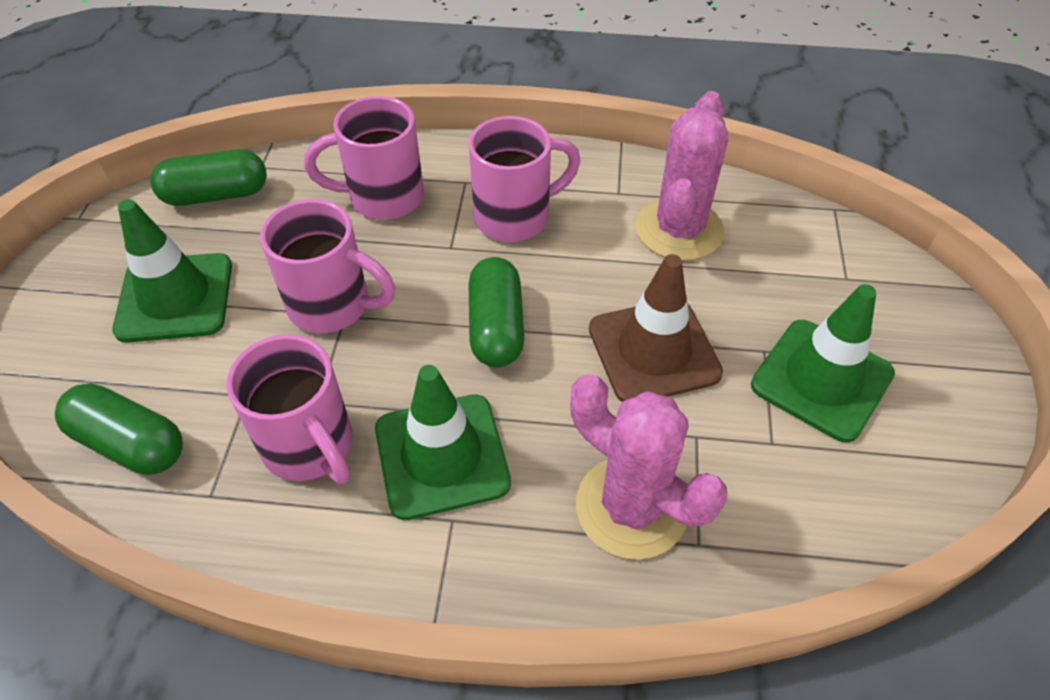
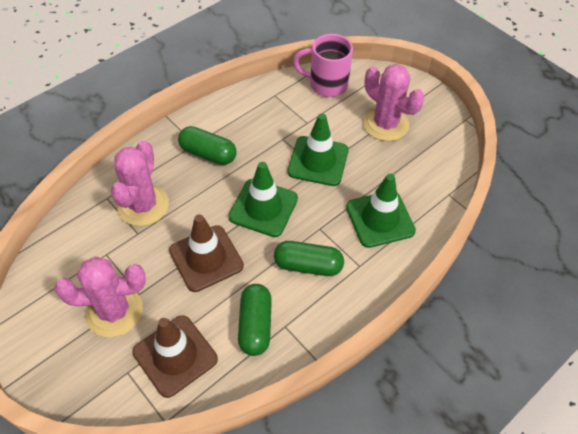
brown traffic cone: [589,254,723,402] = 1 -> [133,315,218,398] [169,214,244,292] = 2
pink cactus: [570,374,728,559] [636,91,728,261] = 2 -> [54,257,146,337] [111,141,169,226] [363,64,425,141] = 3
pink mug: [226,334,352,484] [260,199,395,333] [304,96,424,220] [469,116,581,242] = 4 -> [293,34,353,97] = 1

